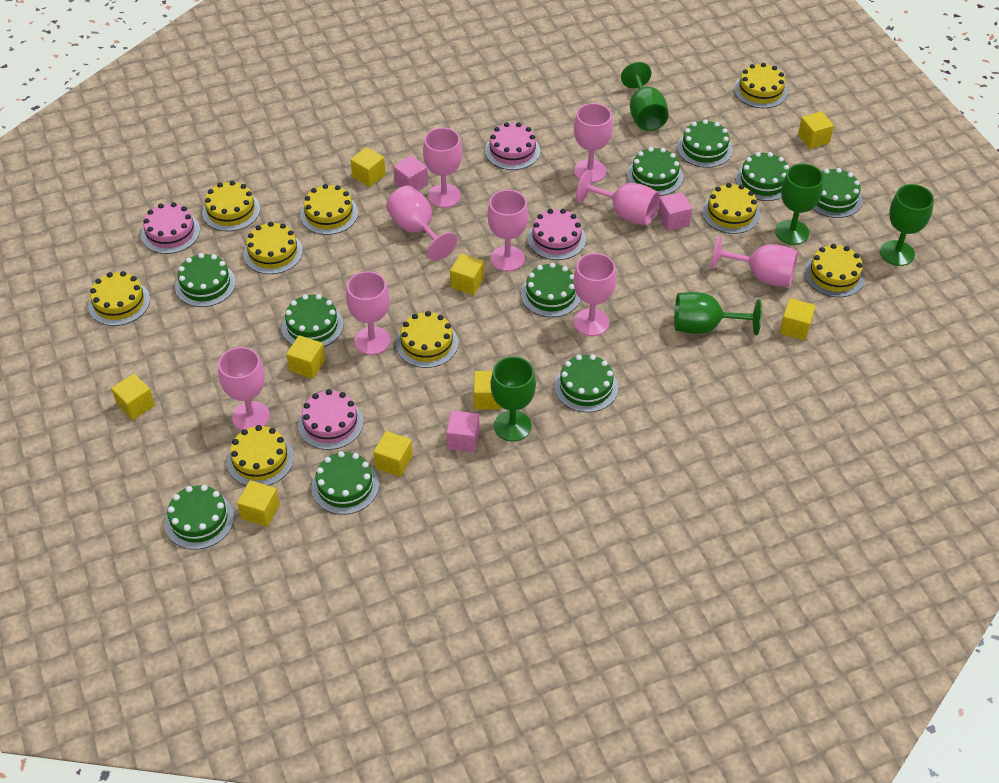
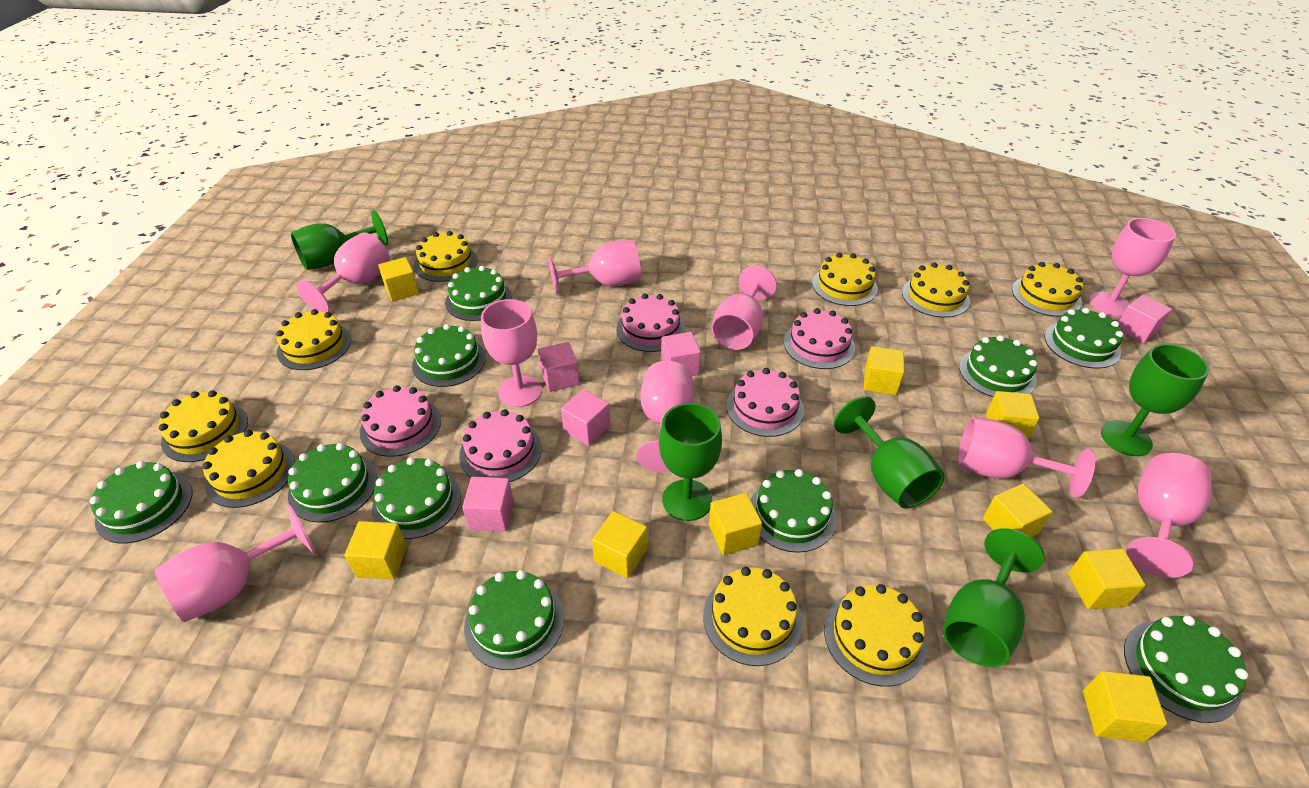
pink cake: [141,202,200,254] [298,389,363,450] [485,122,540,170] [527,209,586,260] = 4 -> [360,385,441,457] [459,409,542,482] [616,293,685,352] [726,368,804,437] [784,308,855,369] = 5
pink cube: [393,155,428,191] [446,411,480,452] [658,192,692,231] = 3 -> [462,477,514,531] [538,342,580,392] [561,389,611,446] [661,332,701,376] [1119,295,1172,343] = 5

